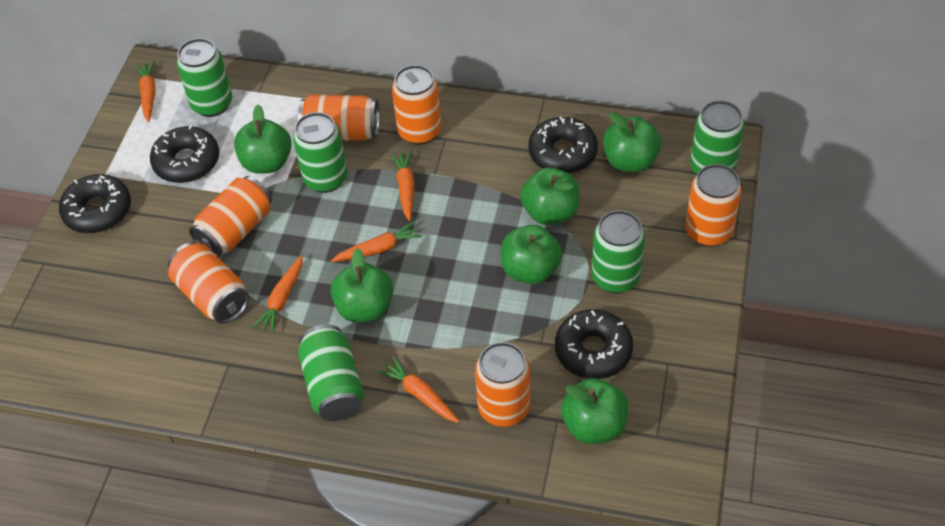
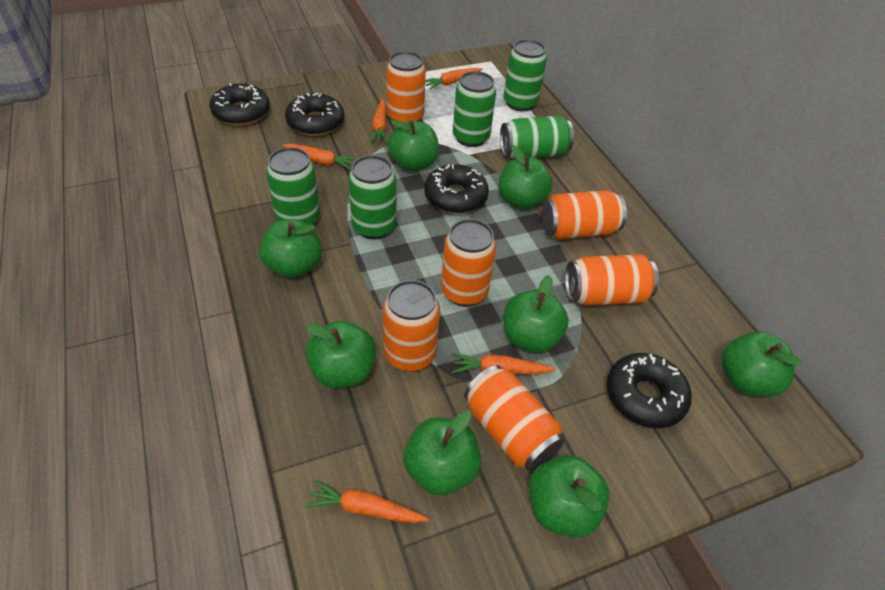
green apple: [234,105,292,174] [331,248,393,322] [501,225,562,284] [520,167,580,225] [561,378,628,444] [603,112,661,172] = 6 -> [259,219,322,278] [306,321,376,388] [388,120,439,171] [403,410,481,495] [499,145,552,210] [504,275,569,353] [529,455,610,537] [721,331,803,397] = 8

